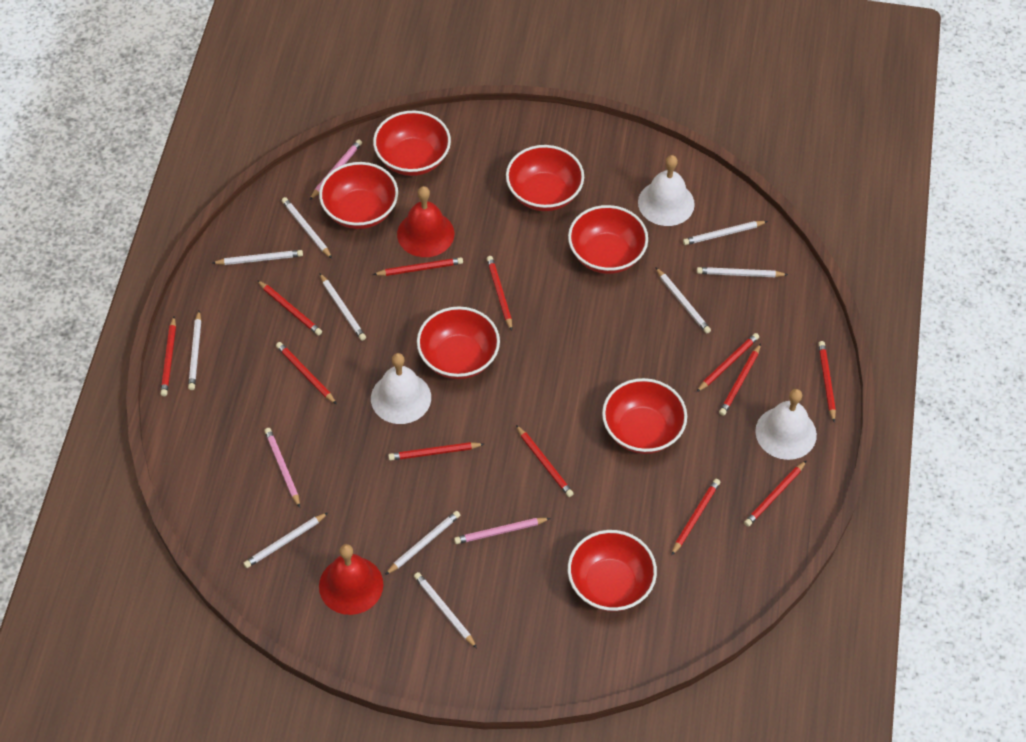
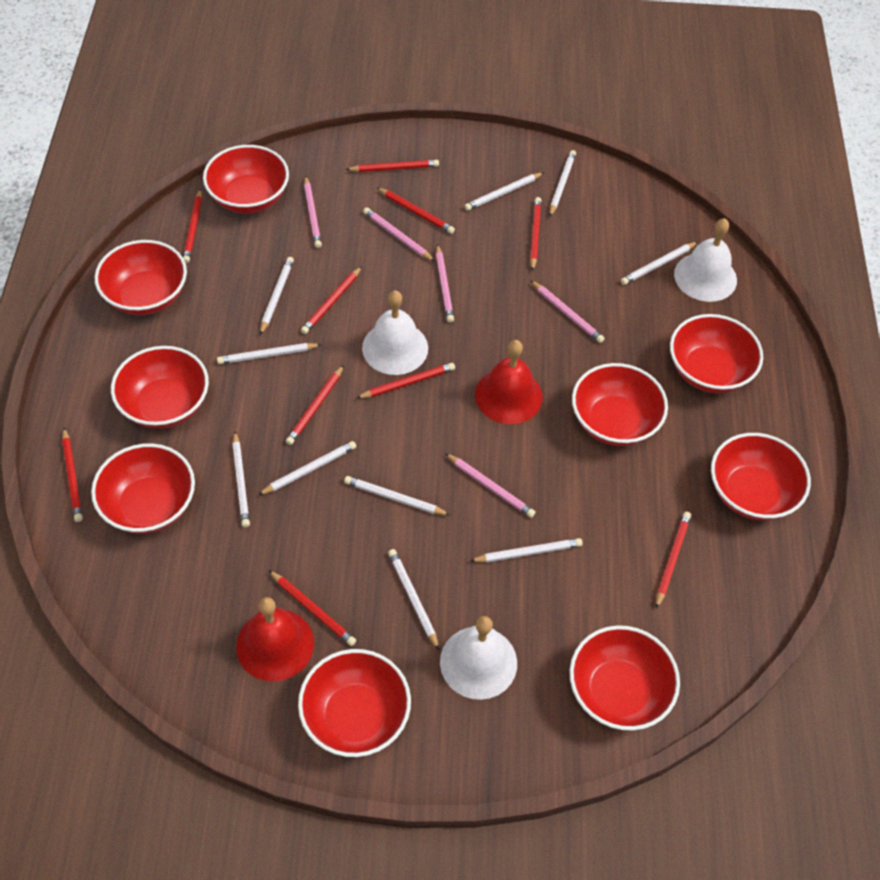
pink pencil: [264,428,300,507] [310,139,362,200] [454,518,551,544] = 3 -> [304,176,322,248] [363,207,435,262] [436,244,454,323] [445,453,535,518] [530,280,605,343] = 5
red bowl: [319,162,398,229] [373,111,451,176] [417,307,500,379] [506,145,584,211] [568,205,648,274] [568,530,657,612] [602,378,687,454] = 7 -> [91,443,195,534] [95,240,187,315] [111,346,209,429] [203,145,289,214] [298,649,411,757] [570,625,680,731] [572,363,668,446] [670,314,763,393] [711,433,811,521] = 9
red pencil: [160,317,176,396] [257,280,322,336] [276,342,337,404] [373,257,463,276] [388,442,484,461] [487,256,512,331] [516,425,574,497] [671,479,720,556] [697,333,759,392] [719,343,761,416] [744,461,806,527] [818,341,836,422] = 12 -> [62,428,83,522] [183,189,202,263] [268,570,356,646] [286,365,344,445] [301,266,362,334] [345,160,439,172] [356,363,455,398] [376,187,455,234] [530,197,541,271] [656,511,691,609] = 10

